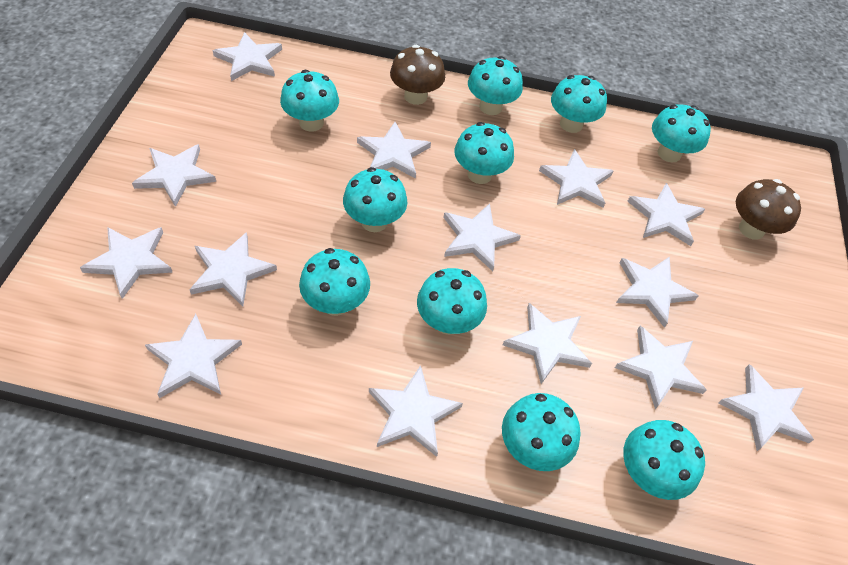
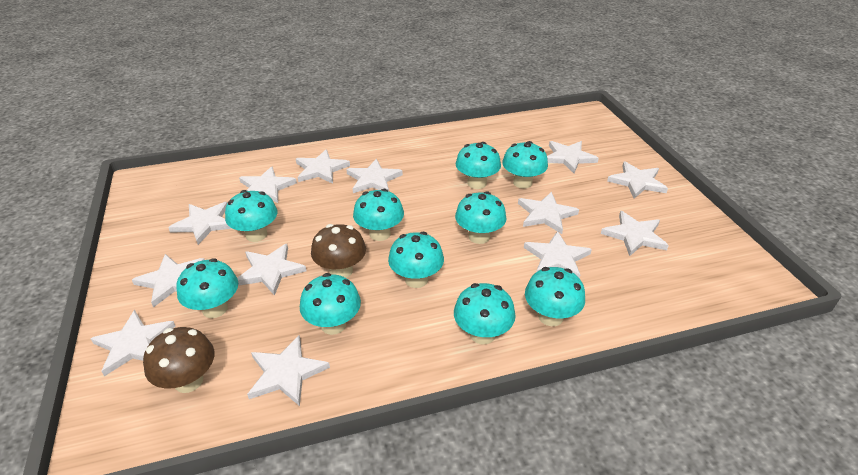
white star: [80,227,173,299] [132,144,216,207] [145,314,242,398] [189,232,277,306] [213,32,282,81] [357,122,431,179] [369,365,463,457] [443,203,521,272] [503,303,592,384] [539,149,613,208] [615,326,707,409] [616,257,699,328] [627,183,705,246] [718,364,814,451] = 14 -> [91,310,175,376] [132,254,205,307] [168,202,232,245] [238,244,306,296] [239,166,297,203] [247,336,330,406] [296,149,350,184] [346,159,403,193] [518,192,579,234] [524,231,592,279] [547,141,599,173] [601,211,669,256] [607,162,668,199] = 13

